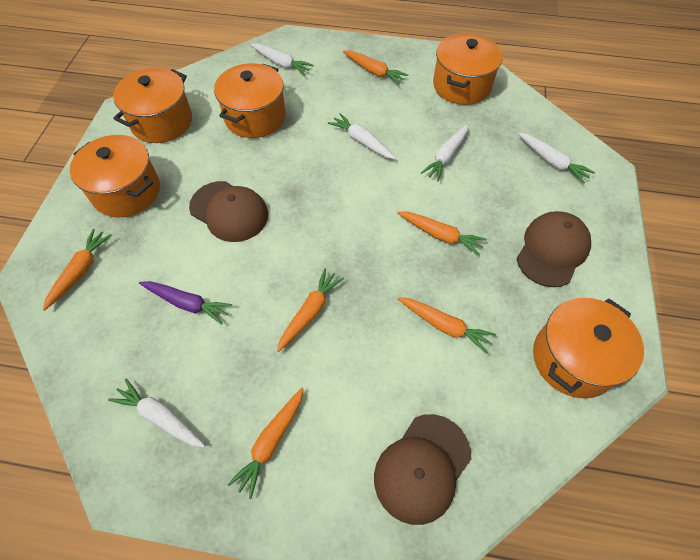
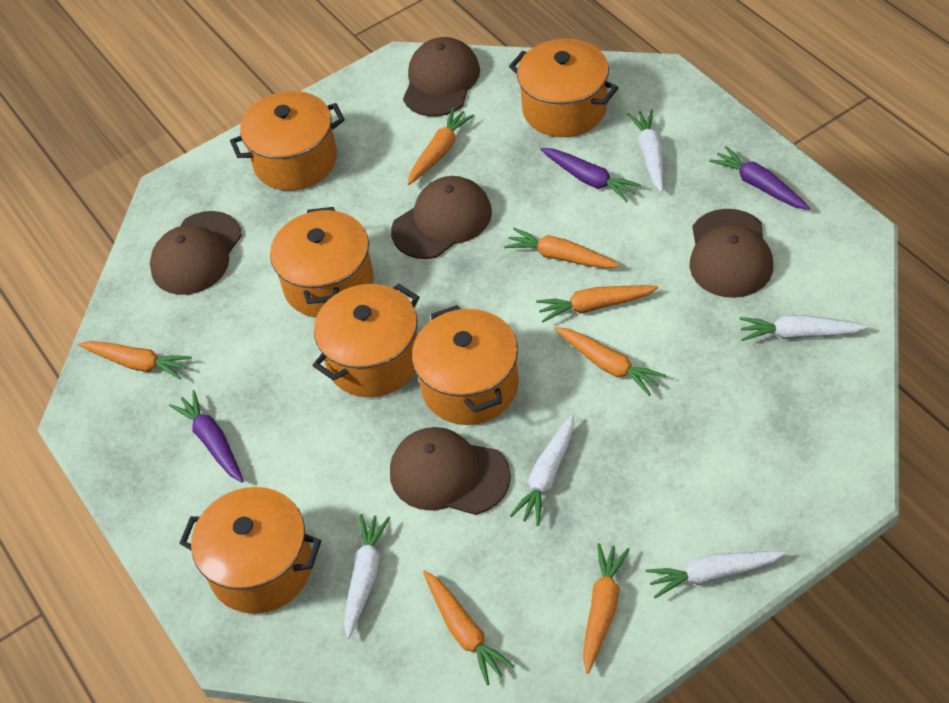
brown cap: [189,181,268,242] [374,414,471,525] [516,211,591,287] = 3 -> [150,211,242,295] [390,427,511,515] [391,176,492,259] [403,37,480,116] [690,209,773,298] = 5
orange carrot: [43,229,112,311] [227,388,304,499] [277,268,344,352] [343,50,408,85] [397,211,487,256] [397,297,496,354] = 6 -> [78,341,192,379] [407,108,474,185] [423,570,515,685] [504,228,620,268] [536,285,658,323] [554,327,666,396] [583,543,630,674] = 7
orange pot: [70,135,160,217] [113,68,192,143] [214,63,286,138] [433,33,503,105] [533,298,644,399] = 5 -> [179,487,322,614] [230,91,345,191] [270,207,374,318] [313,283,420,397] [412,305,519,425] [509,39,619,137] = 6
purple carrot: [139,281,232,325] = 1 -> [169,390,243,482] [540,148,641,202] [709,146,810,210] = 3

